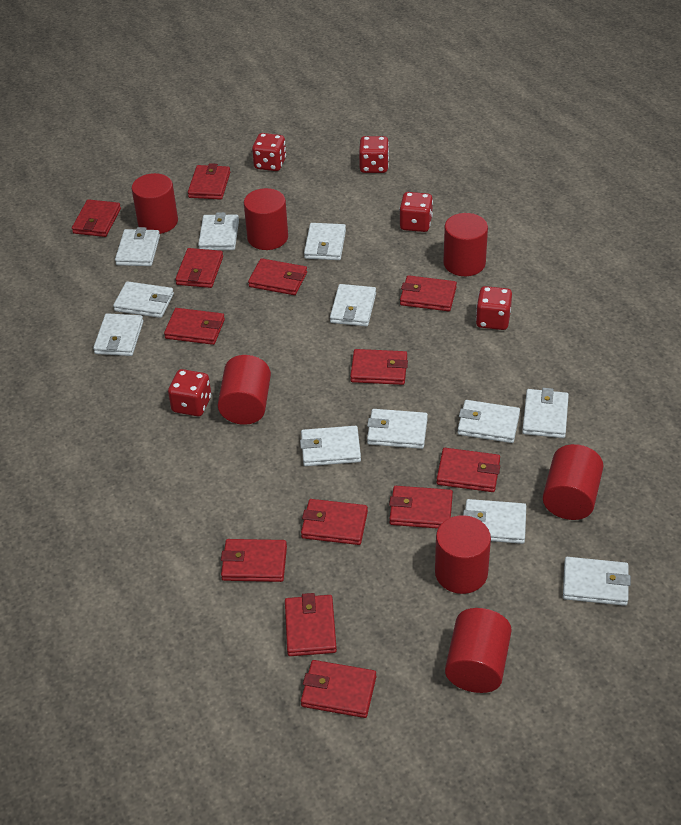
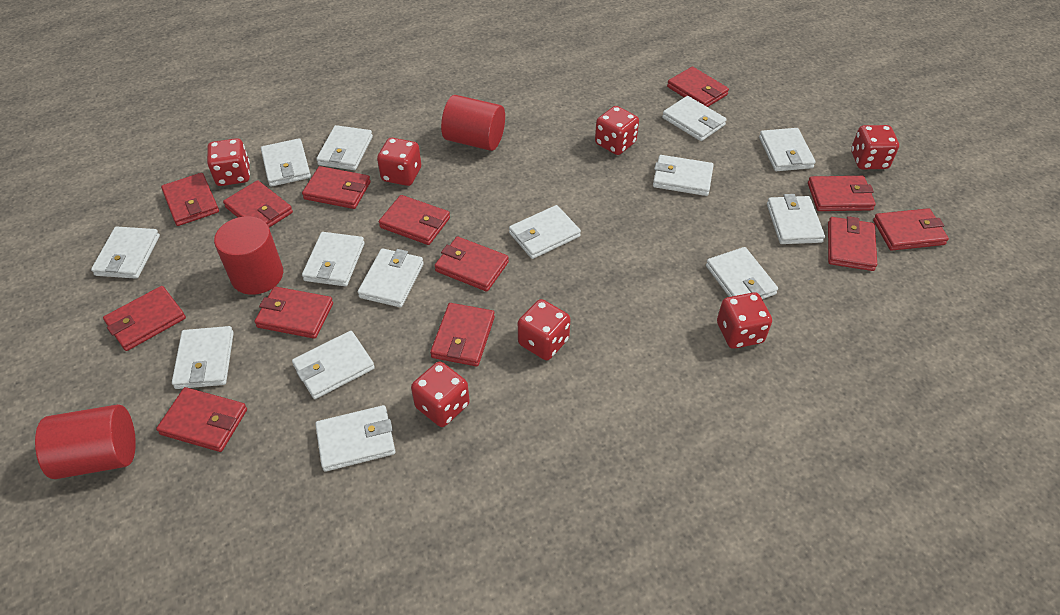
red cylinder: [131,173,178,234] [218,355,271,425] [244,188,288,250] [435,515,491,594] [443,213,488,276] [445,608,512,693] [542,444,603,520] = 7 -> [35,404,136,479] [214,216,283,295] [441,95,505,151] = 3
red dice: [168,369,211,416] [252,133,286,171] [359,136,389,173] [399,192,433,232] [476,286,512,330] = 5 -> [207,138,250,186] [377,138,421,186] [411,362,470,427] [518,299,570,360] [595,106,639,155] [717,292,772,349] [851,125,899,169] = 7
white wallet: [93,313,144,356] [113,281,174,318] [115,227,160,266] [198,212,239,250] [300,426,361,466] [304,223,346,260] [330,284,376,326] [367,409,428,449] [457,400,520,443] [463,499,526,544] [522,388,569,438] [563,557,631,606] = 12 -> [91,227,160,279] [172,326,234,389] [261,138,311,187] [292,331,375,399] [302,232,365,286] [315,405,395,472] [316,125,373,170] [358,248,424,307] [509,205,581,259] [653,155,713,196] [662,96,727,141] [706,247,778,299] [759,128,816,171] [767,194,825,244] = 14

